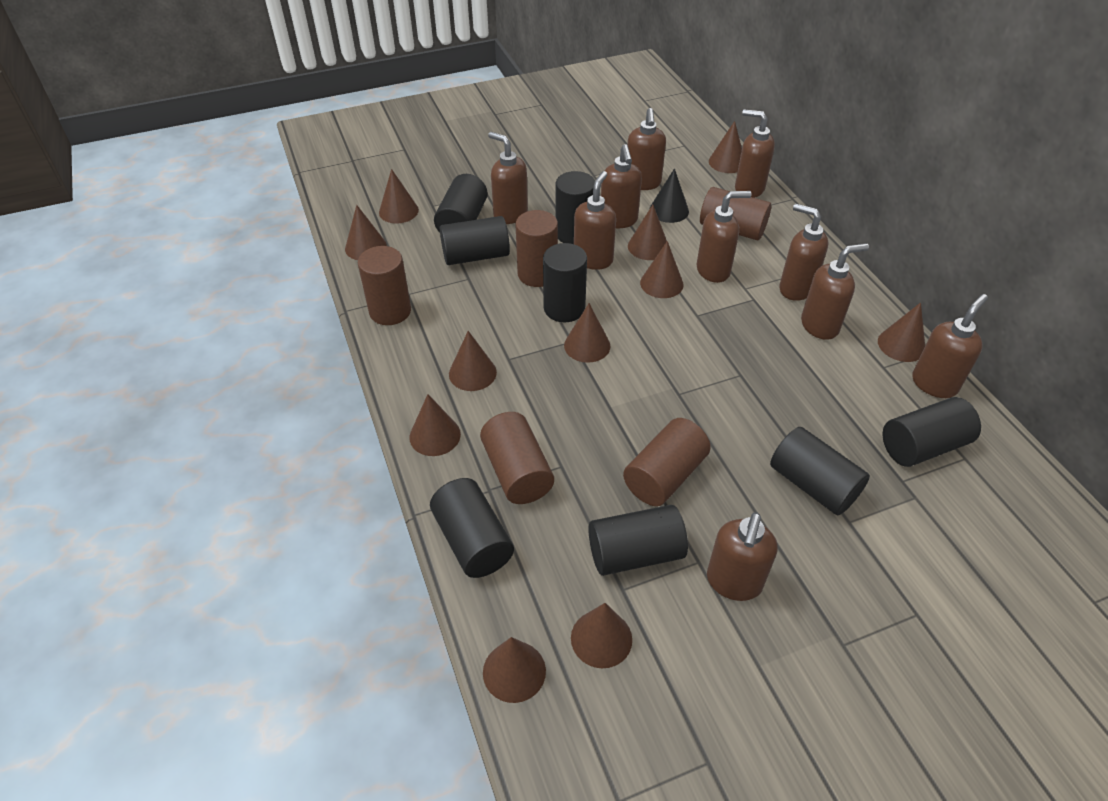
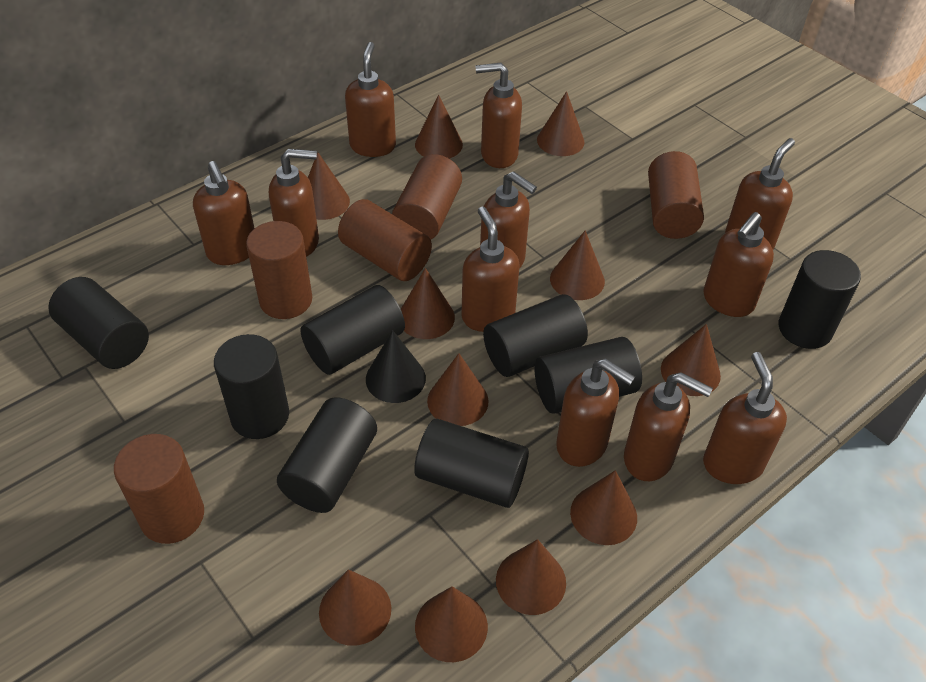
brown soap dispenser: [488,132,528,224] [574,171,616,270] [601,144,642,228] [627,108,666,190] [696,191,752,283] [707,512,778,601] [735,109,775,198] [779,203,828,301] [801,243,869,340] [912,294,988,398] = 10 -> [193,161,254,265] [269,149,319,257] [345,42,396,157] [461,207,520,332] [476,63,522,168] [480,171,537,269] [556,358,635,467] [624,372,713,481] [703,212,774,317] [703,352,787,484] [725,138,795,250] = 11

